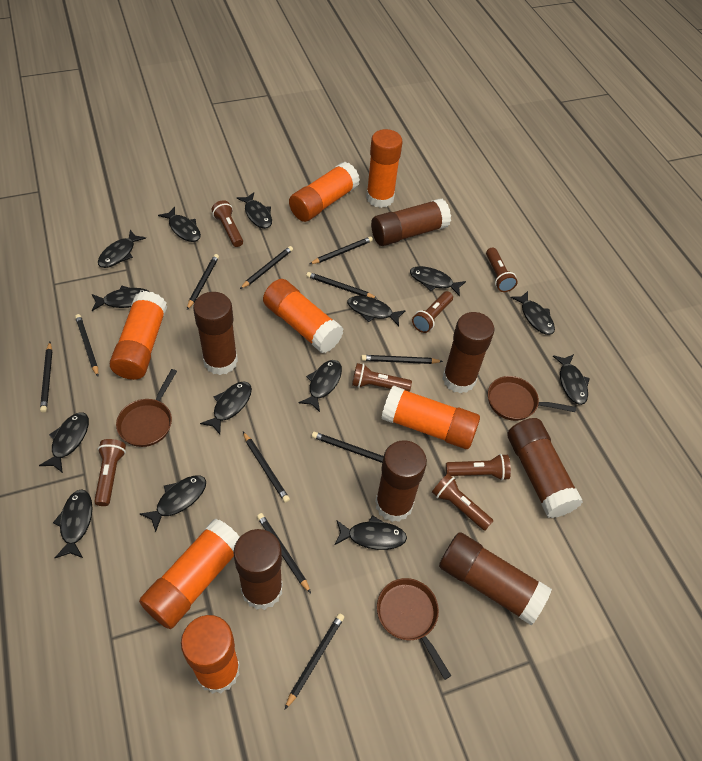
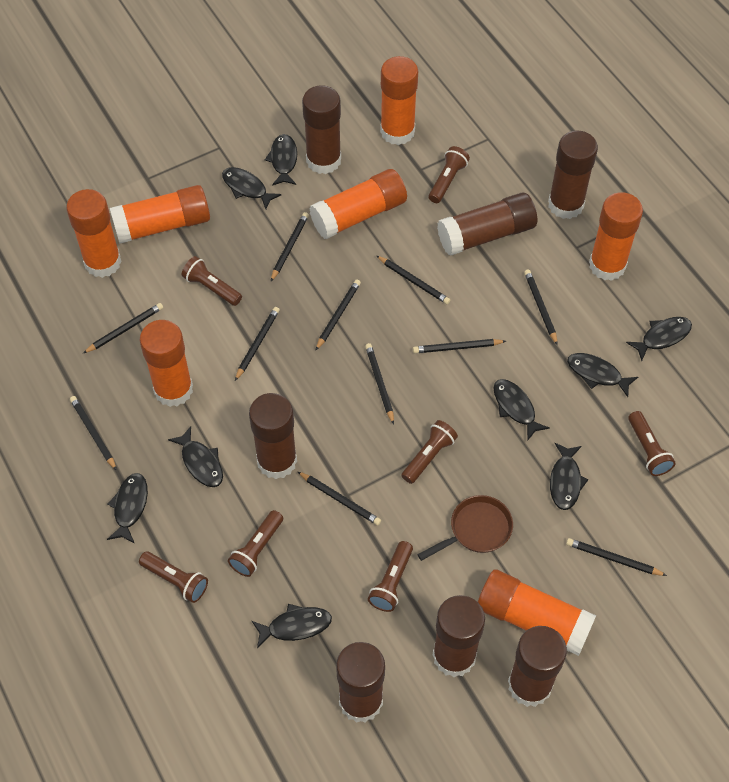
black fish: [39,412,89,473] [53,489,93,558] [92,286,150,311] [98,230,146,268] [140,475,206,532] [158,207,201,242] [200,381,252,434] [237,192,272,229] [299,360,342,412] [334,515,407,550] [347,296,406,326] [410,266,466,296] [510,291,555,335] [553,354,590,405] = 14 -> [107,473,148,543] [168,426,223,487] [222,167,281,209] [252,604,332,648] [265,134,297,186] [494,379,550,440] [550,443,588,510] [567,353,638,397] [626,317,692,361] = 9
brown pan: [116,369,177,447] [377,578,451,680] [488,376,576,421] = 3 -> [417,495,513,561] = 1

